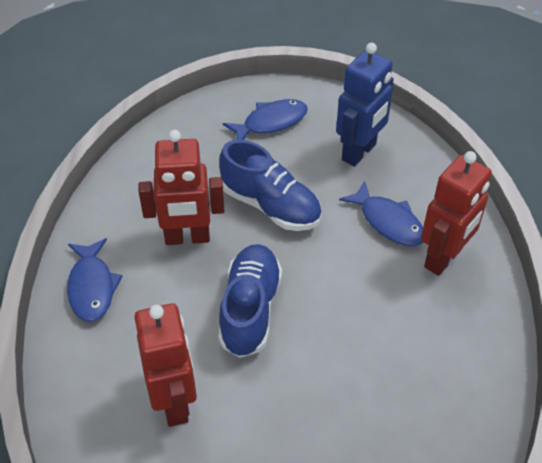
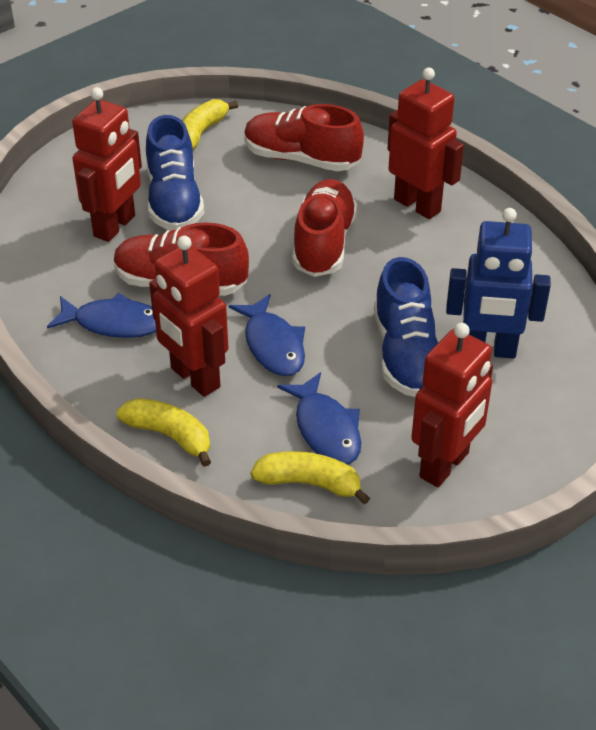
red robot: [134,303,197,427] [138,130,225,245] [421,151,492,276] = 3 -> [72,87,142,242] [149,236,229,397] [387,68,464,219] [411,323,493,487] = 4
red shoe: none = 0 -> [114,222,249,296] [244,104,364,171] [292,179,357,277] = 3
yellow banana: none = 0 -> [117,398,211,467] [182,99,238,150] [251,451,370,505] = 3

